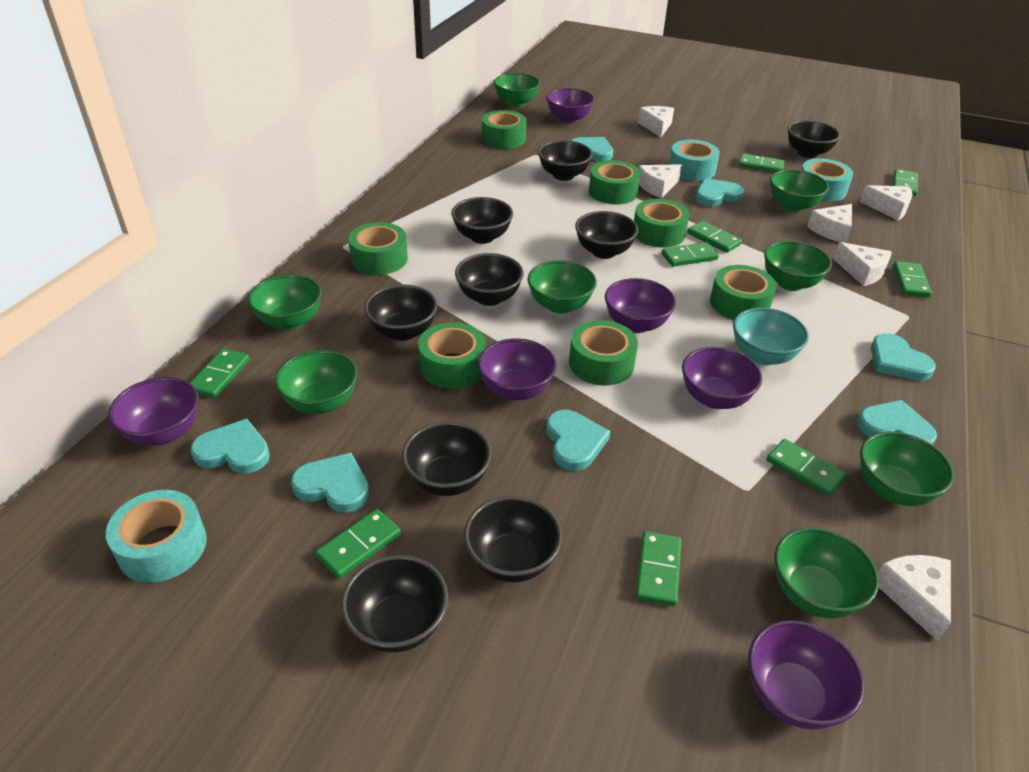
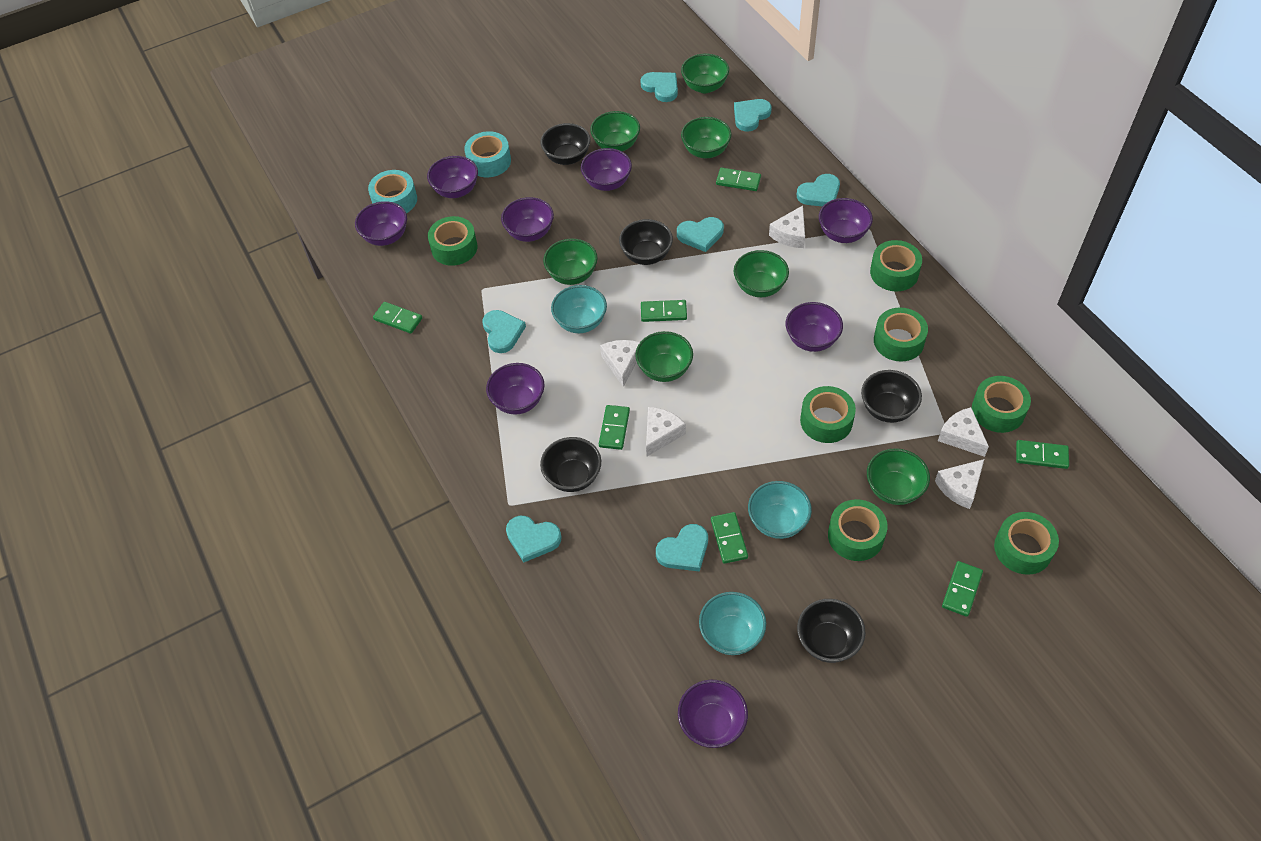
black bowl: [341,555,448,653] [364,284,438,341] [402,421,492,496] [451,197,513,244] [455,253,524,306] [464,496,562,583] [538,140,593,181] [575,211,638,259] [788,120,841,158] = 9 -> [540,123,590,165] [540,437,601,492] [619,219,673,265] [797,599,866,663] [861,370,922,423] = 5
green bowl: [248,274,322,330] [275,350,358,414] [494,73,541,107] [527,260,597,314] [764,241,832,291] [770,169,829,212] [774,527,879,619] [860,432,954,506] = 8 -> [543,238,598,285] [590,111,640,151] [635,331,693,382] [681,54,729,93] [681,117,731,158] [734,250,789,297] [867,448,930,505] = 7
green domino: [190,349,250,398] [316,509,401,579] [636,531,682,606] [661,242,719,267] [687,221,742,253] [738,153,785,173] [767,439,847,496] [893,169,918,196] [893,261,932,298] = 9 -> [373,302,422,334] [599,405,630,450] [641,300,687,322] [711,512,748,564] [716,168,761,191] [942,561,983,617] [1016,440,1069,469] = 7
purple bowl: [108,377,199,446] [478,338,557,400] [546,88,595,123] [605,278,676,333] [682,347,762,409] [748,620,865,730] = 6 -> [355,201,407,246] [427,156,478,198] [486,363,544,415] [501,197,554,242] [581,148,632,191] [678,680,748,748] [786,302,843,352] [819,198,873,243] = 8
turquoise bowl: [733,308,809,365] = 1 -> [551,285,607,333] [699,592,766,655] [748,481,812,539] = 3
turquoise tape: [106,490,207,583] [669,140,720,181] [802,158,853,202] = 3 -> [368,170,417,213] [464,131,511,177] = 2
white cheese: [638,106,674,138] [639,164,682,198] [807,204,852,243] [833,242,891,286] [860,185,912,220] [878,555,951,641] = 6 -> [600,340,640,387] [646,407,686,456] [769,206,805,248] [935,459,984,509] [938,407,989,457] = 5

